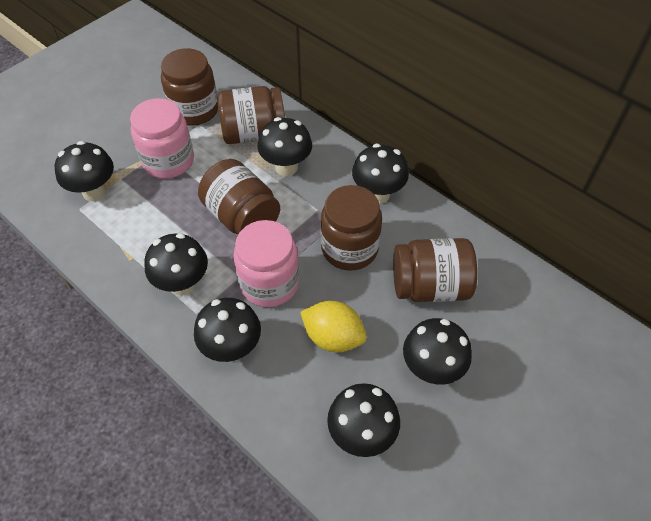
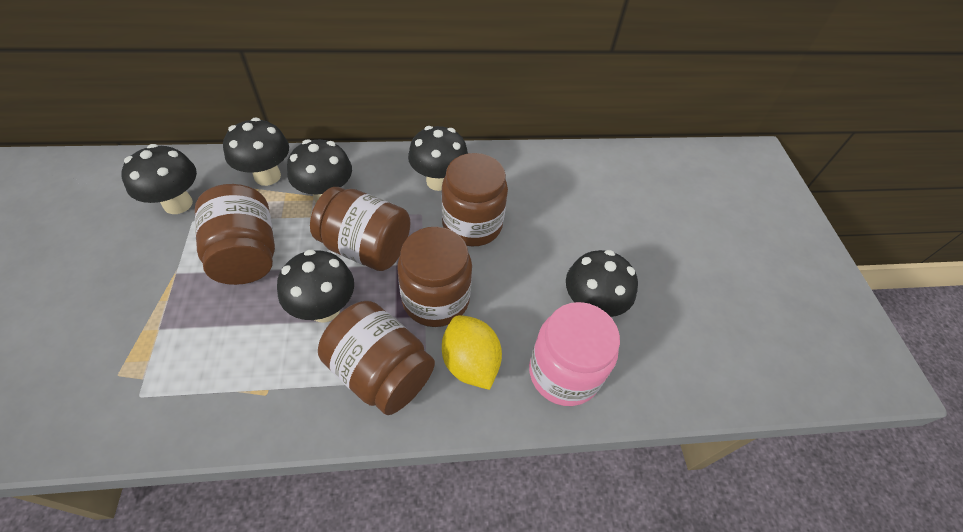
black mushroom: [55,141,114,202] [144,233,208,295] [194,298,261,362] [258,117,312,176] [327,383,400,457] [352,144,409,204] [403,318,472,385] = 7 -> [121,144,197,214] [223,117,289,186] [277,249,354,323] [287,139,352,202] [408,126,468,191] [566,250,638,317] = 6
pink jar: [130,98,194,179] [233,220,299,307] = 2 -> [529,302,620,406] = 1

